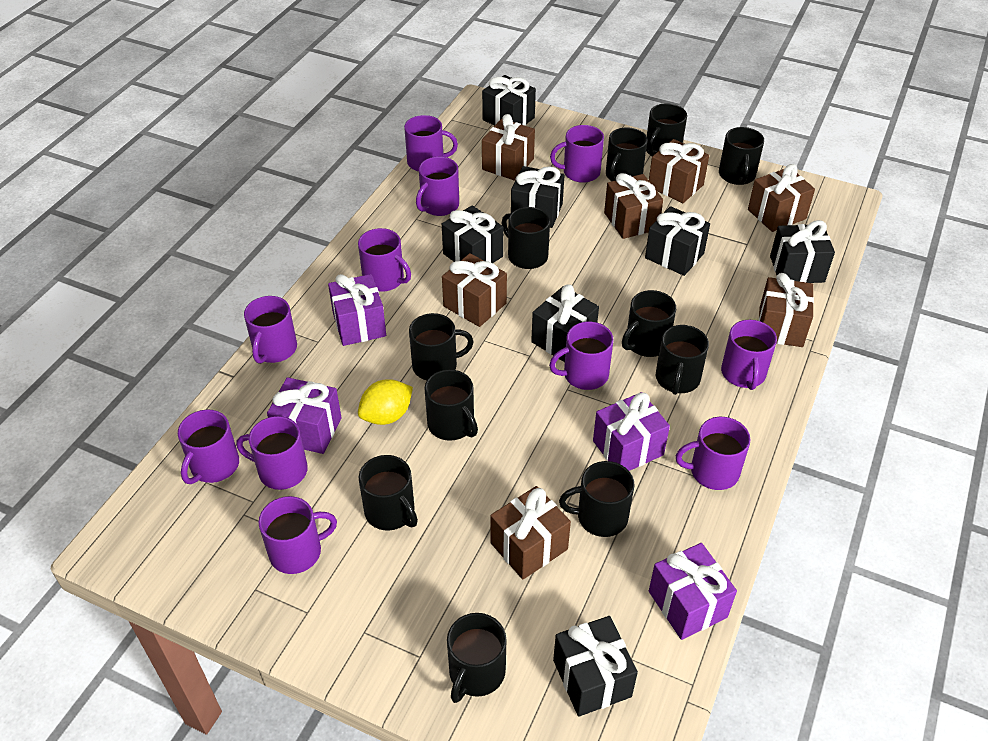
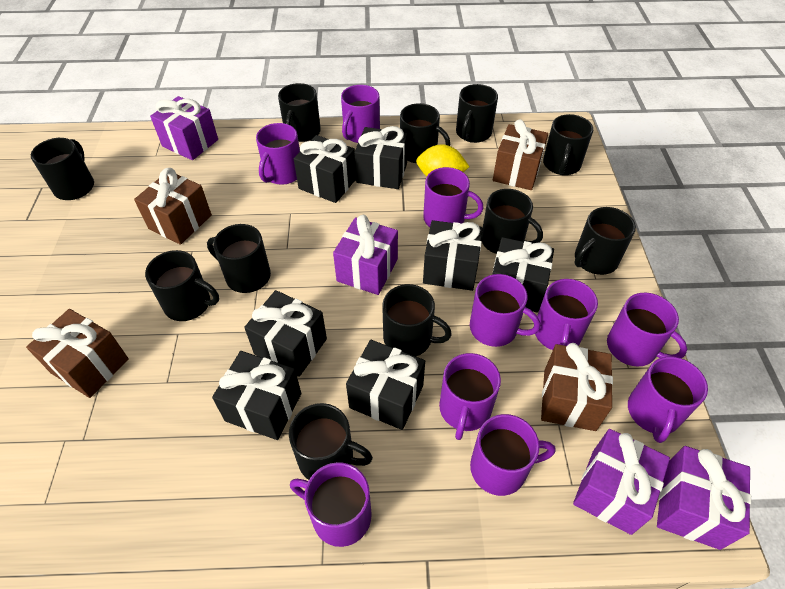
brown gift: [442,253,507,327] [482,114,535,181] [490,486,571,579] [604,173,663,239] [649,139,709,203] [748,164,815,232] [758,273,814,347] = 7 -> [26,309,129,398] [134,168,212,245] [493,119,548,190] [541,343,613,431] = 4
purple mug: [178,410,239,484] [236,416,308,490] [244,296,297,364] [258,496,337,574] [358,228,411,292] [404,115,458,172] [416,157,459,216] [549,322,614,390] [550,125,604,183] [676,417,751,490] [721,320,777,390] = 11 -> [256,123,300,185] [290,462,372,547] [341,85,380,143] [423,167,484,227] [439,353,501,440] [470,274,540,347] [470,414,556,496] [535,279,598,350] [607,293,687,367] [628,357,708,443] = 10

